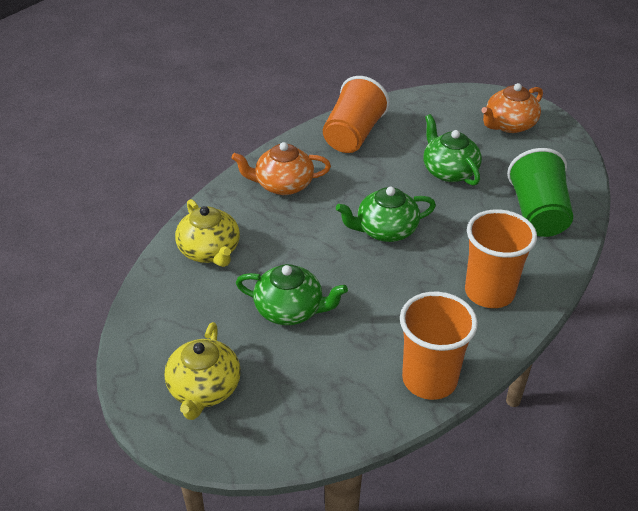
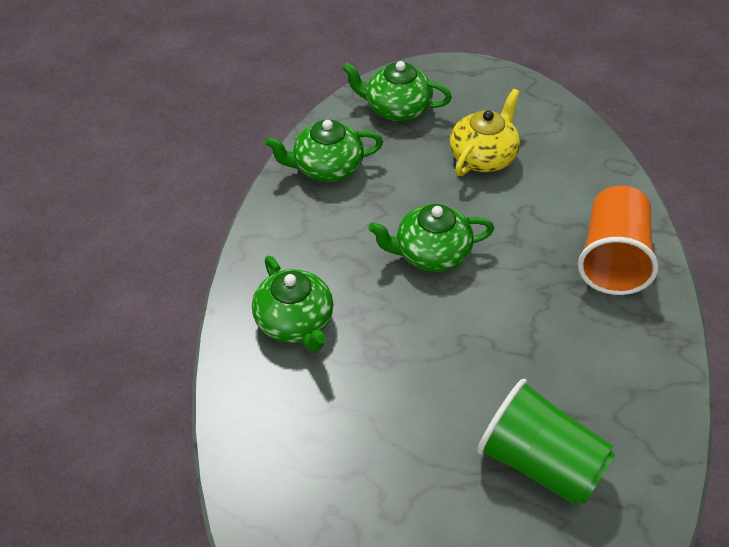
green teapot: [236,264,348,325] [336,187,436,242] [423,114,482,186] = 3 -> [252,256,333,352] [265,120,383,182] [342,61,452,121] [368,204,495,272] = 4
orange cup: [323,76,390,153] [400,292,478,400] [465,209,537,308] = 3 -> [578,186,658,295] = 1
orange teapot: [231,142,331,195] [481,83,543,133] = 2 -> none = 0
yellow teapot: [164,322,241,420] [175,199,240,267] = 2 -> [450,89,520,176] = 1

